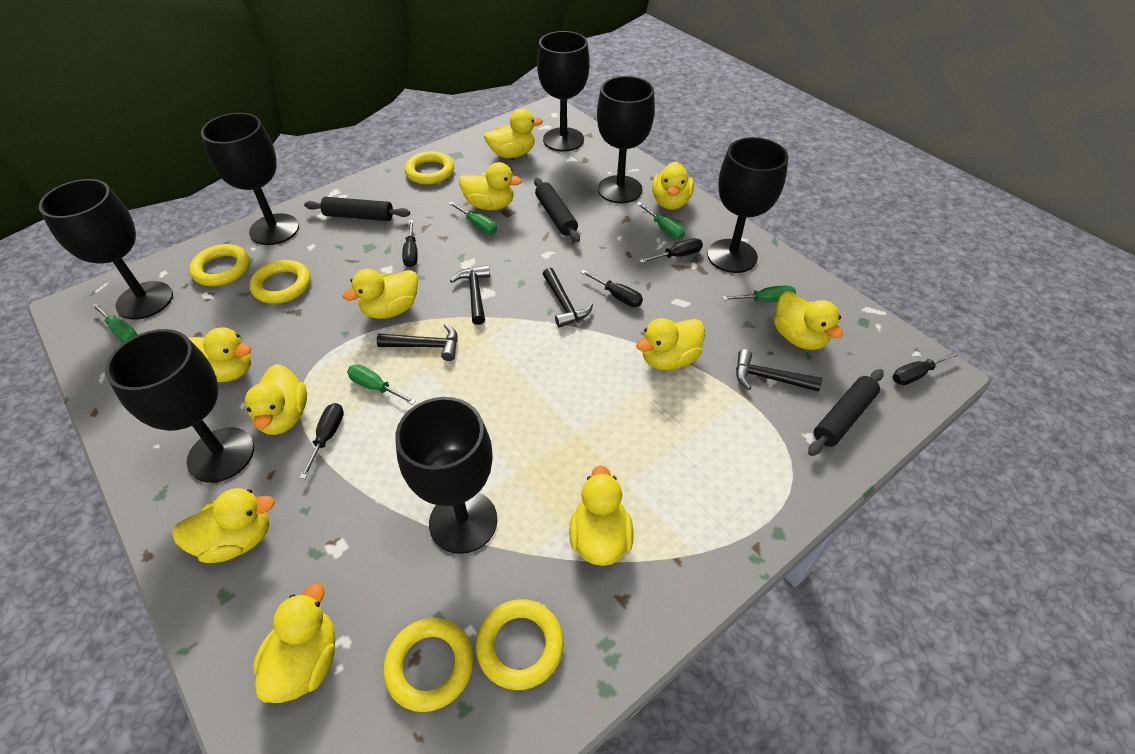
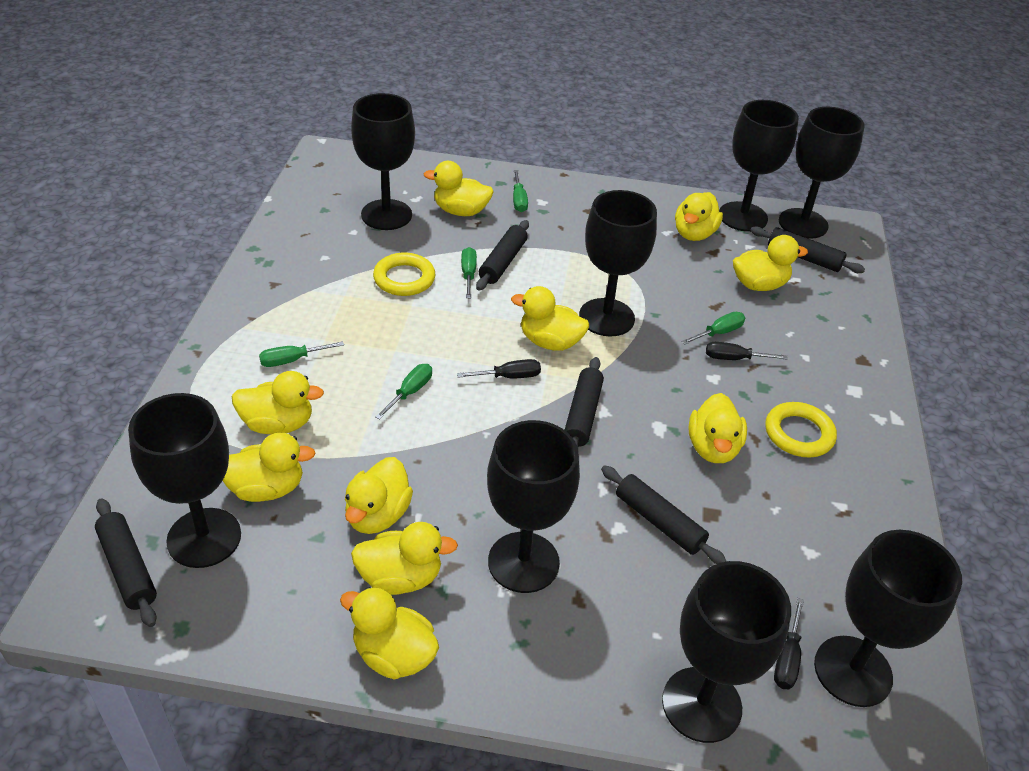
black goblet: [39,179,173,320] [105,329,254,483] [201,113,299,245] [395,397,498,554] [537,31,590,152] [597,76,655,203] [708,137,788,273] = 7 -> [128,393,241,568] [351,93,415,230] [487,420,580,593] [579,190,657,336] [662,561,791,743] [719,100,799,232] [779,107,865,239] [814,530,962,707] = 8
black hammer: [377,324,458,361] [450,265,490,325] [543,268,593,328] [736,349,822,392] = 4 -> none = 0
black rolling pin: [304,197,410,221] [534,178,580,242] [808,369,884,456] = 3 -> [95,498,157,627] [476,220,529,291] [565,357,604,448] [601,466,726,564] [751,226,865,273] = 5
black screwdriver: [300,403,344,479] [402,220,418,268] [581,270,643,307] [639,238,703,263] [892,351,960,385] = 5 -> [457,359,541,378] [706,342,788,360] [774,598,804,689] = 3
yellow duck: [172,488,275,563] [189,327,252,382] [245,364,307,435] [253,583,336,703] [343,269,418,319] [459,162,522,210] [484,109,543,158] [569,466,633,566] [636,318,705,370] [652,162,694,210] [774,292,843,350] = 11 -> [223,432,315,502] [232,371,324,434] [340,587,439,679] [345,457,413,534] [351,522,458,595] [424,161,493,216] [511,286,589,351] [675,192,723,241] [688,393,747,463] [733,235,808,291] = 10
yellow ring: [189,244,250,286] [249,260,311,304] [383,618,474,712] [404,151,454,185] [476,599,564,690] = 5 -> [373,252,435,296] [765,402,837,458] = 2

